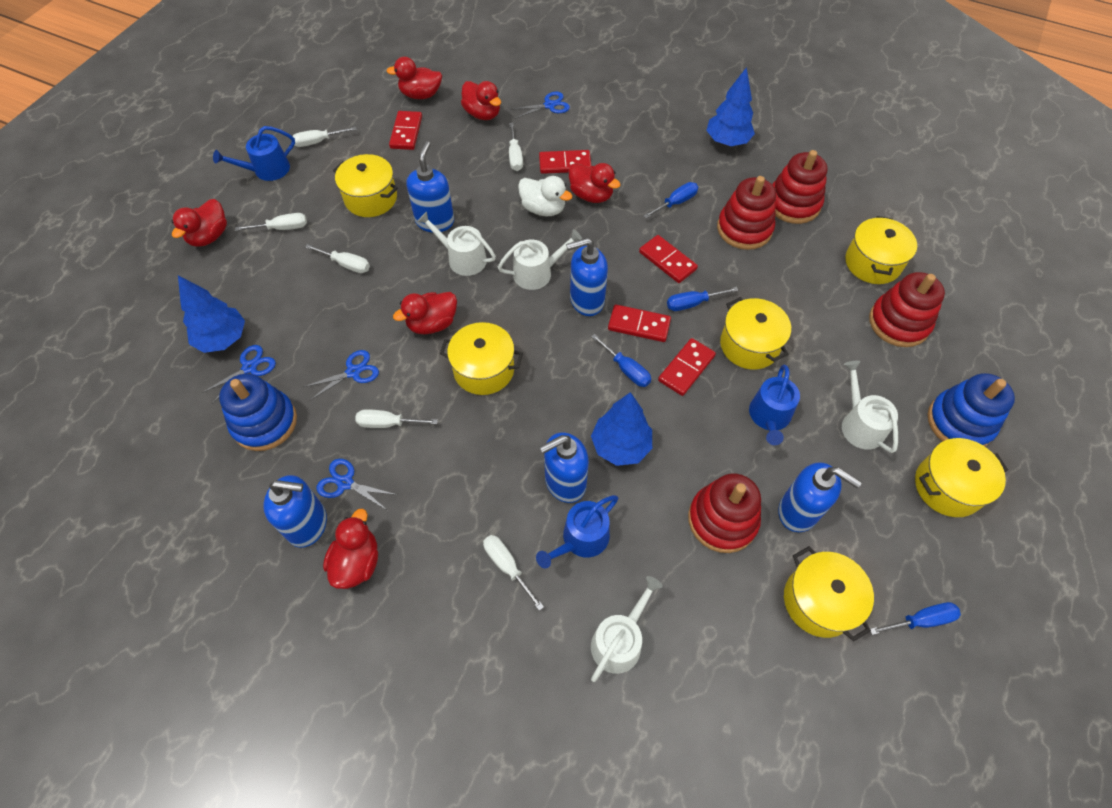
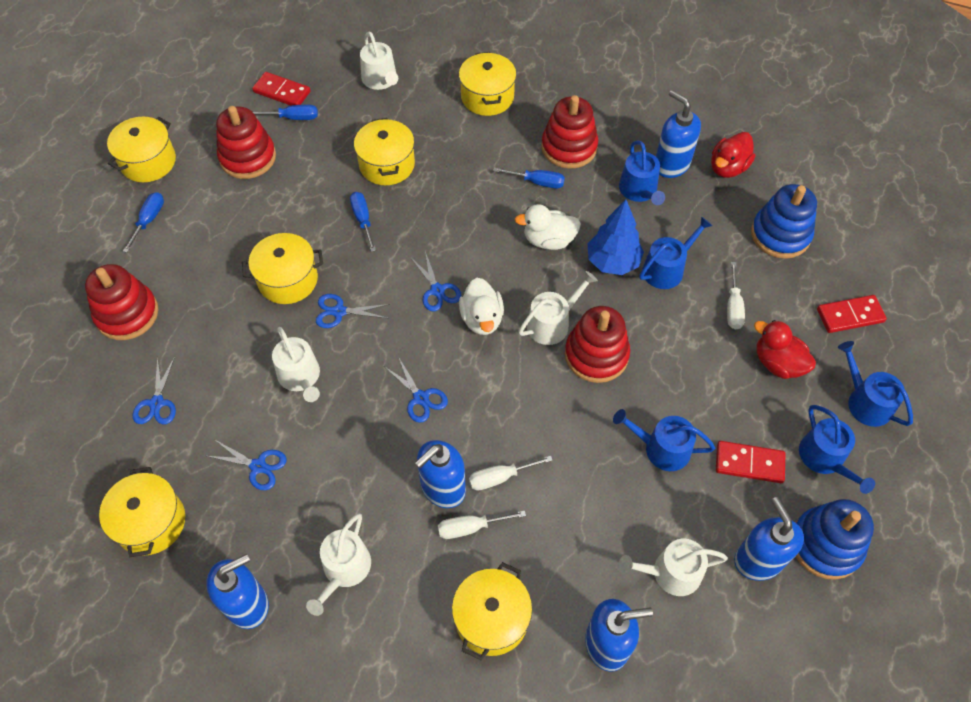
blue scissors: [202,345,276,404] [304,350,379,400] [316,459,397,510] [510,92,570,119] = 4 -> [132,357,176,424] [207,439,286,490] [316,294,390,328] [384,357,448,423] [410,251,462,311] = 5
blue tree: [178,276,245,353] [591,392,652,466] [706,67,755,146] = 3 -> [588,199,644,275] = 1
blue watering can: [213,126,295,181] [536,495,618,569] [749,365,800,445] = 3 -> [613,409,715,471] [619,141,665,205] [639,216,713,289] [799,405,875,494] [838,341,913,427] = 5
red domino: [389,111,422,150] [539,150,591,174] [608,305,671,342] [639,235,698,283] [658,338,716,396] = 5 -> [252,72,311,106] [716,441,785,483] [817,295,887,333] = 3
red duck: [171,199,227,247] [323,508,378,589] [386,57,442,99] [393,292,457,334] [461,81,501,120] [569,163,621,203] = 6 -> [711,132,755,178] [754,320,816,379] = 2
white duck: [518,176,572,217] = 1 -> [459,278,504,335] [515,204,581,250] = 2
white screwdriver: [235,213,307,231] [292,127,357,147] [305,244,370,273] [355,409,438,428] [483,535,544,611] [509,123,523,171] = 6 -> [438,511,526,539] [469,455,553,491] [727,262,745,329] = 3
white watering can: [417,212,496,276] [498,229,582,290] [591,576,663,682] [842,361,898,453] = 4 -> [272,327,320,402] [306,513,371,616] [360,32,398,90] [519,271,598,345] [619,539,728,596] = 5

